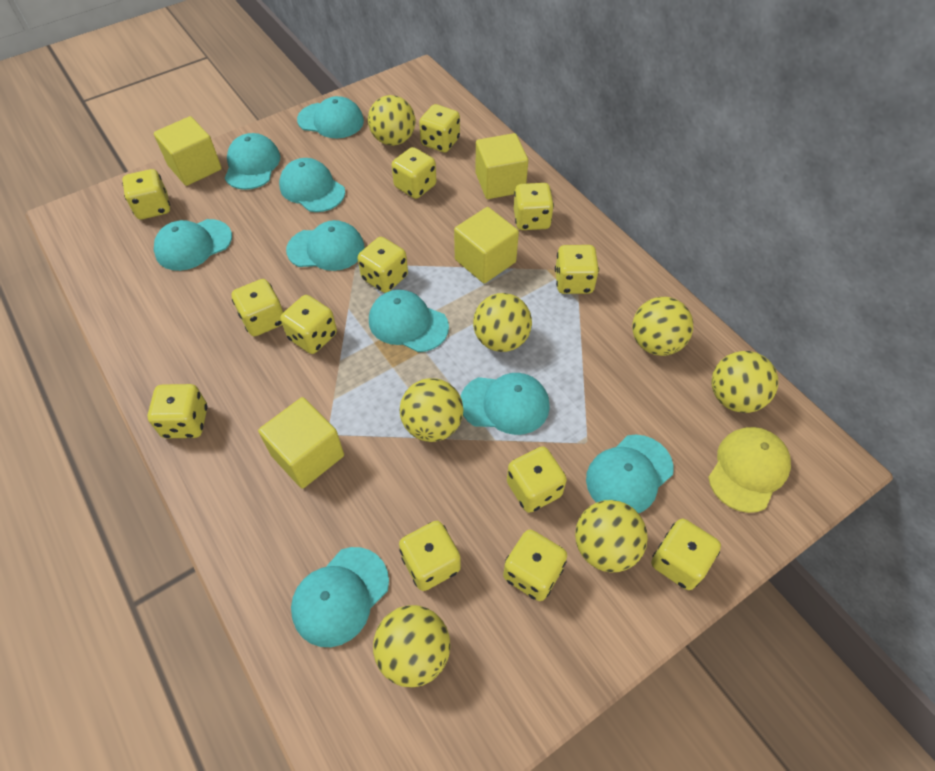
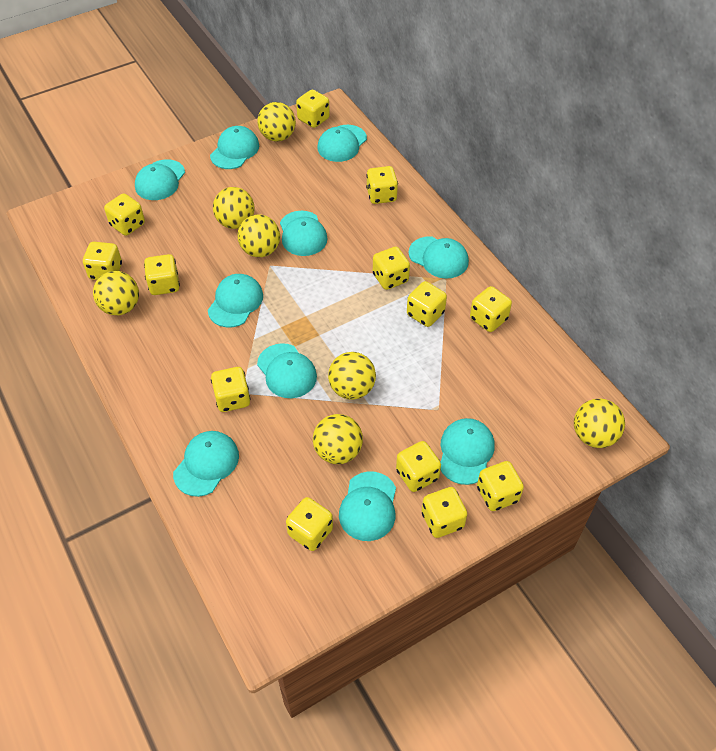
turquoise cap: [154,219,232,271] [225,133,280,190] [279,158,345,212] [286,220,365,271] [291,547,389,647] [297,96,364,138] [369,290,449,352] [460,373,550,435] [586,435,674,513] = 9 -> [135,159,185,200] [173,431,239,497] [208,274,263,327] [210,126,259,169] [257,343,317,398] [280,211,327,256] [318,125,367,162] [339,471,396,541] [408,236,469,279] [440,418,495,485] = 10
yellow cap: [708,427,791,513] = 1 -> none = 0
yellow cube: [154,116,222,186] [258,397,344,489] [454,207,519,283] [475,133,528,199] = 4 -> none = 0

